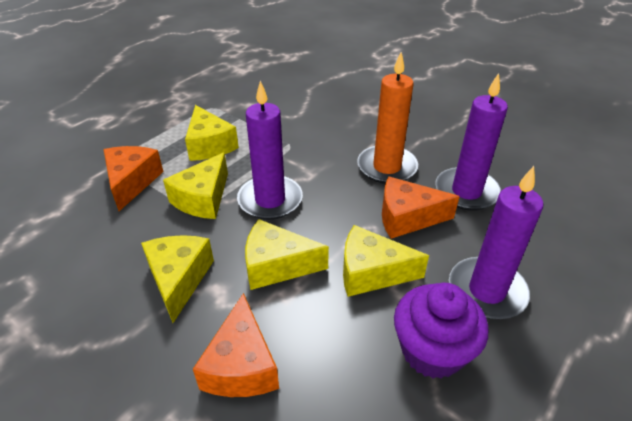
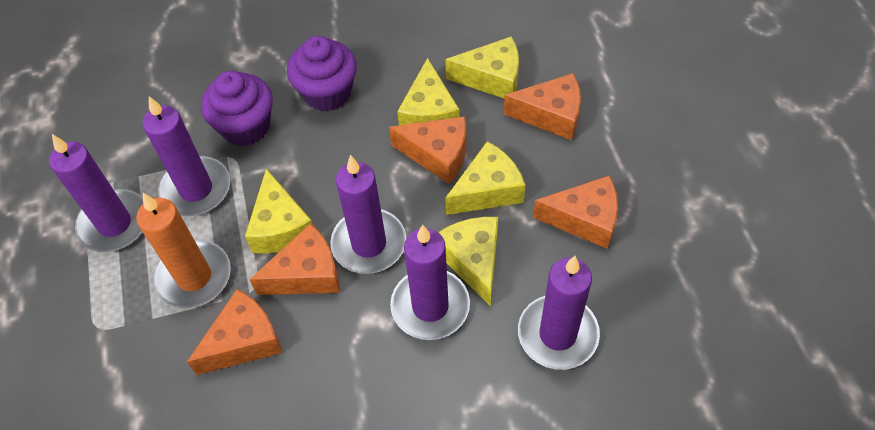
orange cheese: [103,146,163,211] [193,293,279,397] [382,176,460,239] = 3 -> [187,289,283,375] [249,223,340,295] [389,116,466,184] [504,73,581,140] [533,175,618,249] = 5
purple candle: [237,81,303,220] [435,73,508,211] [449,166,543,319] = 3 -> [49,134,143,252] [142,96,230,216] [330,155,406,274] [390,225,470,340] [518,256,600,370] = 5
purple cupcake: [394,283,488,379] = 1 -> [201,71,273,146] [287,36,357,111] = 2

